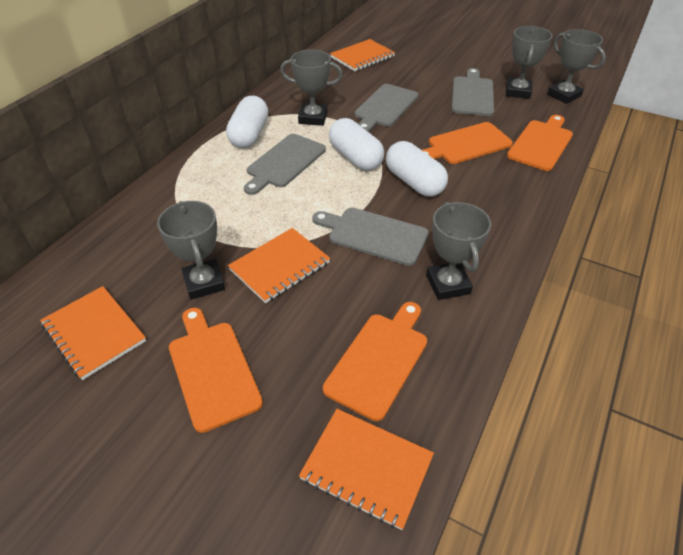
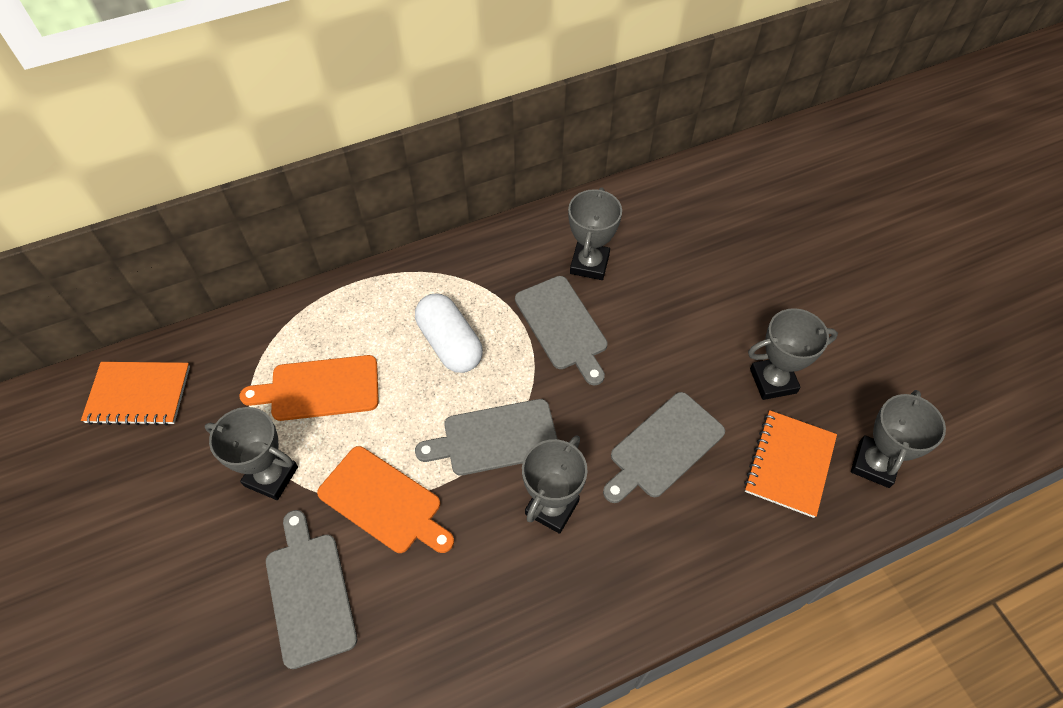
orange cutting board: [169,308,263,433] [323,302,427,421] [422,122,513,164] [507,115,573,171] = 4 -> [239,355,379,421] [317,446,454,553] = 2
orange notebook: [40,286,146,380] [228,228,330,303] [299,409,434,530] [330,39,395,71] = 4 -> [81,362,190,426] [744,410,837,518] = 2
white capsule: [226,96,268,148] [329,118,385,171] [386,141,448,197] = 3 -> [415,294,483,373] = 1

